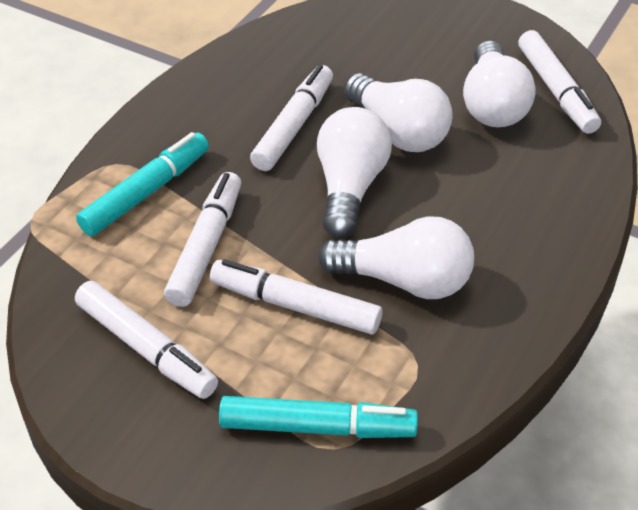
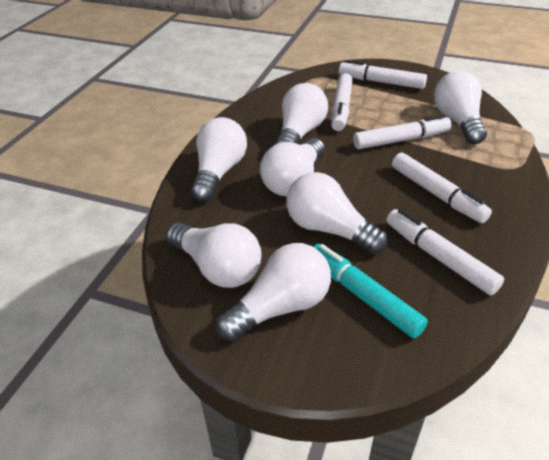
turquoise marker: [76,132,209,236] [219,396,418,438] = 2 -> [313,244,428,339] = 1
white light bulb: [317,107,392,238] [318,216,474,299] [344,73,453,152] [463,41,535,127] = 4 -> [166,222,261,288] [191,117,247,202] [216,243,331,341] [260,138,324,196] [275,83,328,144] [286,172,388,254] [434,71,487,144] = 7

